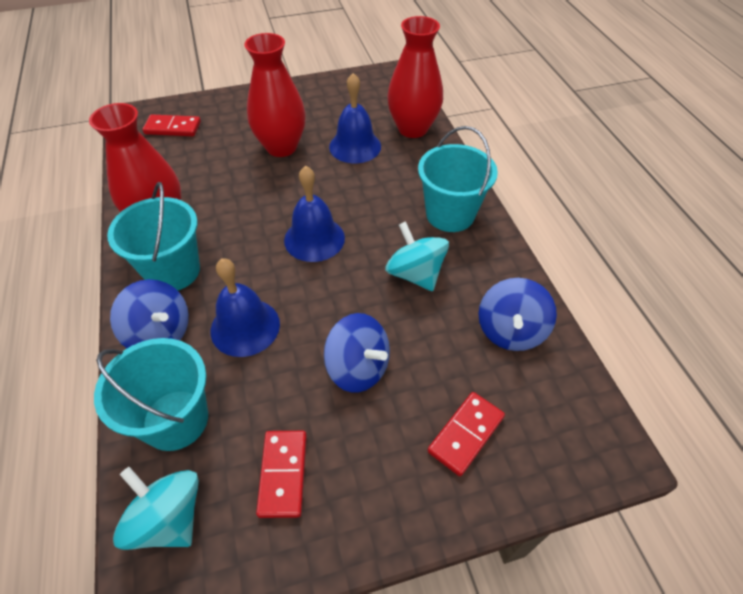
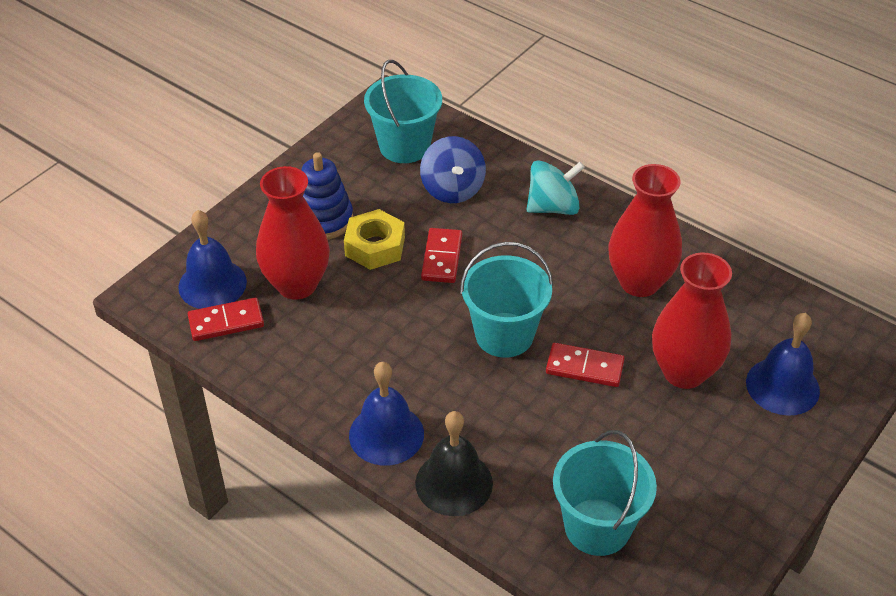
black bell: none = 0 -> [415,411,493,516] = 1
blue spinning top: [110,279,189,348] [324,313,390,393] [479,278,557,351] = 3 -> [420,136,486,203] = 1
blue stacking toy: none = 0 -> [301,152,353,239] = 1
turquoise spinning top: [113,467,199,550] [385,221,449,291] = 2 -> [527,160,585,215] = 1
yellow nut: none = 0 -> [344,209,405,270] = 1

